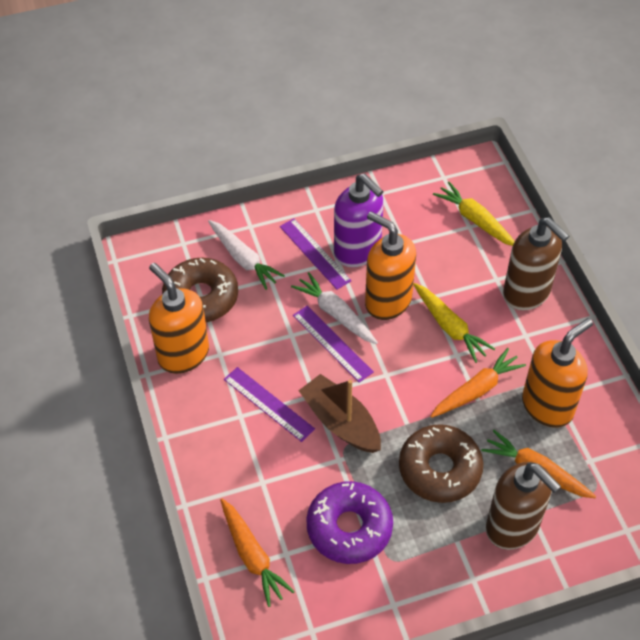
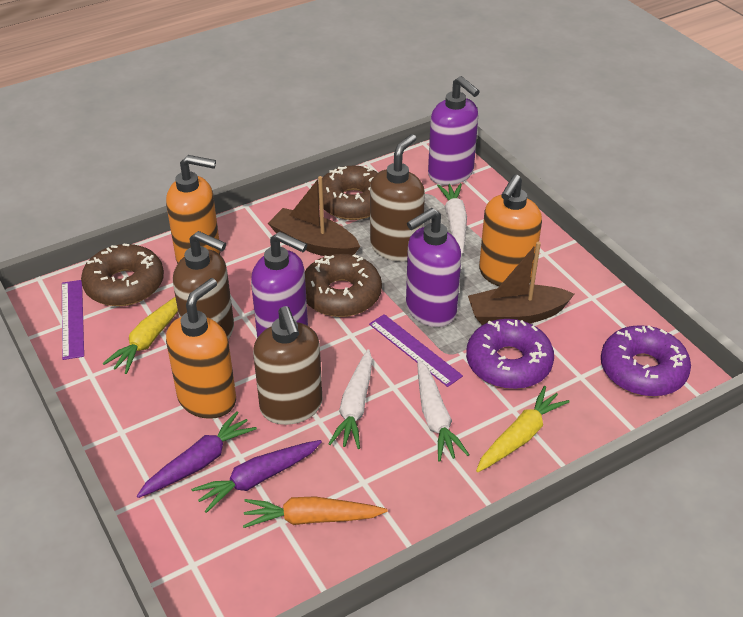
brown boat: [298,374,381,453] = 1 -> [268,176,360,256] [468,242,574,325] = 2
brown donut: [162,258,238,322] [399,424,483,503] = 2 -> [81,243,164,306] [305,254,382,317] [318,165,378,220] = 3
brown soap dispenser: [486,462,561,550] [503,217,569,310] = 2 -> [173,231,234,340] [253,306,322,425] [370,134,425,262] = 3
orange carrot: [220,499,295,607] [430,348,526,418] [481,430,596,499] = 3 -> [243,496,388,528] = 1
purple carrot: none = 0 -> [137,411,257,498] [191,440,322,513] = 2
purple donut: [306,481,393,564] = 1 -> [466,319,554,389] [601,325,691,397] = 2
purple ruler: [224,367,315,442] [280,218,352,290] [293,306,374,383] = 3 -> [62,280,84,360] [369,314,463,387] = 2
purple soap dispenser: [334,173,384,267] = 1 -> [251,232,308,338] [406,208,461,327] [428,76,480,185] = 3
white carrot: [208,220,285,290] [291,272,378,344] = 2 -> [329,349,372,449] [418,360,469,462] [437,183,467,253] = 3

